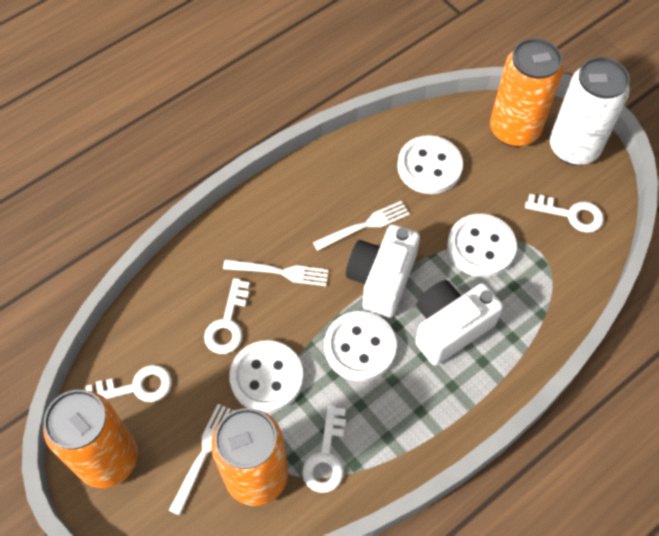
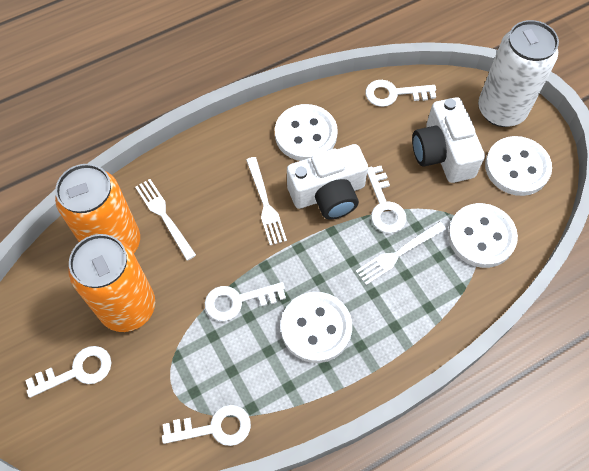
orange can: [43,390,138,488] [211,408,288,506] [490,38,563,147] = 3 -> [55,164,140,253] [68,234,155,332] = 2
white key: [85,365,172,402] [204,278,250,354] [302,405,346,493] [525,194,604,233] = 4 -> [25,346,111,398] [162,405,251,446] [205,282,286,321] [365,80,436,107] [367,166,406,233] = 5

